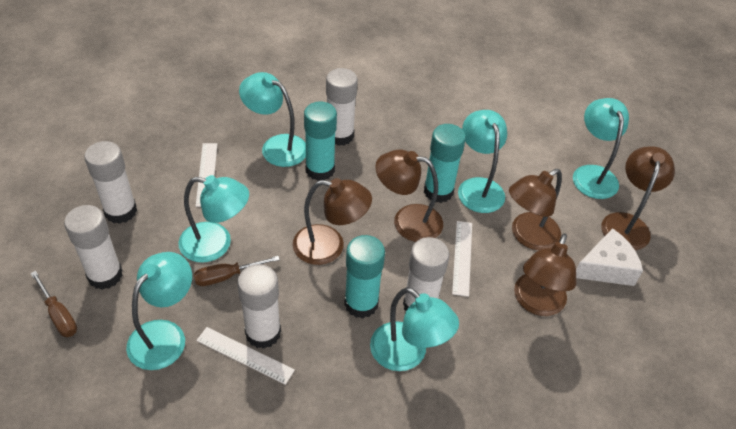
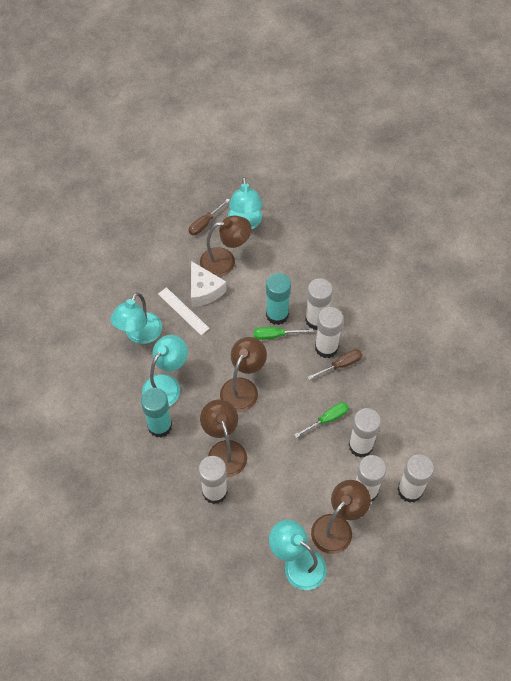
brown lamp: [293,178,372,265] [375,150,443,242] [509,169,562,250] [514,234,576,316] [601,146,675,250] = 5 -> [200,215,251,277] [200,400,247,477] [220,337,267,412] [311,480,371,554] = 4
green screwdriver: none = 0 -> [254,327,313,340] [294,402,349,438] = 2
turquoise glue stick: [304,102,337,181] [344,235,385,318] [424,124,466,203] = 3 -> [141,388,172,438] [266,273,291,325] = 2
turquoise lamp: [126,252,192,370] [178,175,249,263] [239,72,306,167] [370,287,459,371] [458,110,507,213] [573,98,629,199] = 6 -> [110,293,162,344] [142,335,188,406] [228,177,263,230] [269,520,327,590] = 4
white glue stick: [64,205,123,290] [85,141,137,224] [237,264,281,349] [326,68,358,146] [403,237,449,311] = 5 -> [199,456,228,504] [305,278,333,330] [315,307,344,358] [349,408,381,458] [356,455,386,501] [397,454,434,503] = 6
white ruler: [196,143,217,207] [196,327,295,385] [452,221,472,297] = 3 -> [158,287,210,335] = 1

